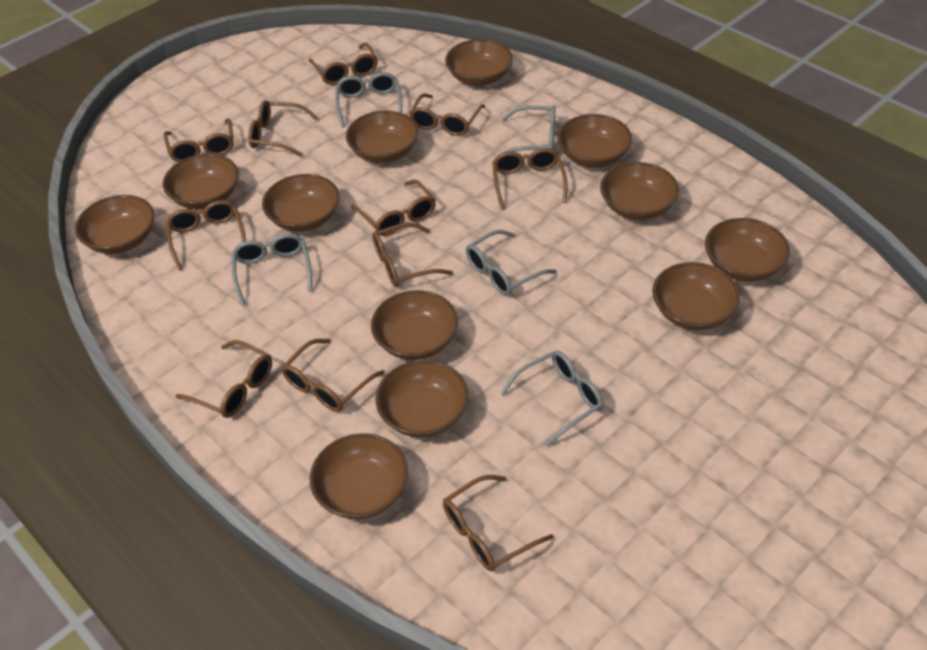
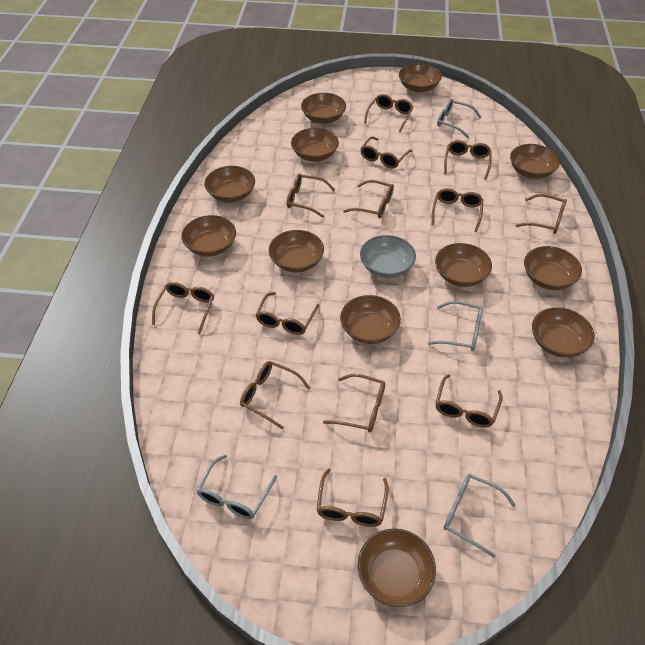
brown glasses: [163,118,234,162] [166,200,246,271] [175,340,272,418] [248,100,318,157] [281,339,385,412] [309,43,378,85] [351,179,436,236] [372,222,453,287] [409,93,485,136] [443,475,554,571] [492,148,568,210] = 11 -> [152,282,214,334] [240,361,310,430] [255,292,319,335] [287,174,335,218] [316,468,389,527] [323,374,385,432] [343,180,394,218] [360,136,412,169] [364,94,413,132] [432,188,483,232] [436,374,503,428] [444,140,492,180] [515,194,567,234] = 13
grey bowl: none = 0 -> [360,235,416,278] = 1
grey glasses: [231,234,312,305] [335,72,402,128] [466,230,557,295] [499,105,556,155] [501,350,603,447] = 5 -> [196,454,277,519] [428,301,483,351] [437,99,481,138] [444,474,516,558] = 4

